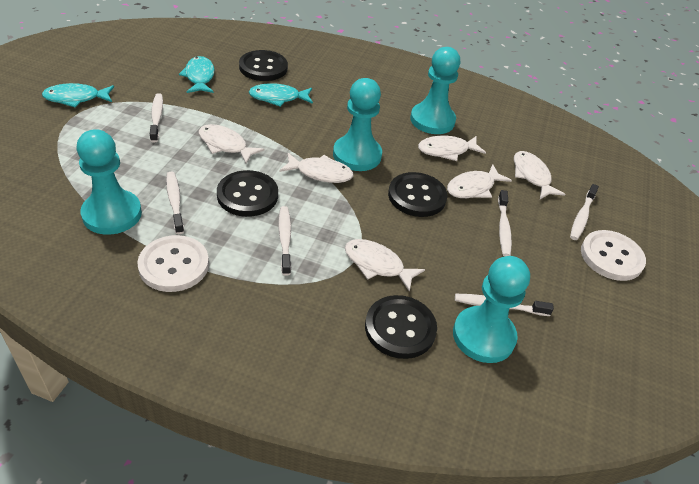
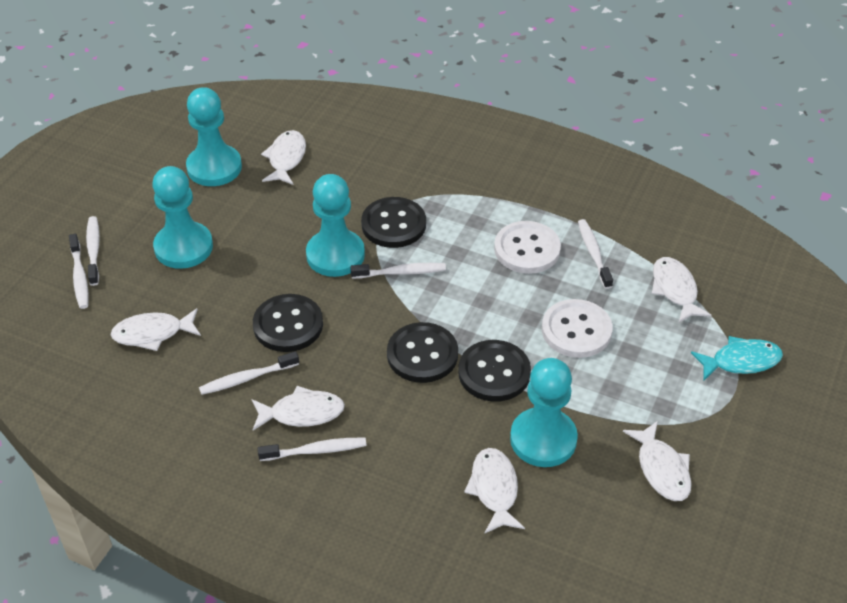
turquoise fish: [42,83,114,108] [179,56,215,93] [249,83,313,107] = 3 -> [691,336,783,380] = 1

